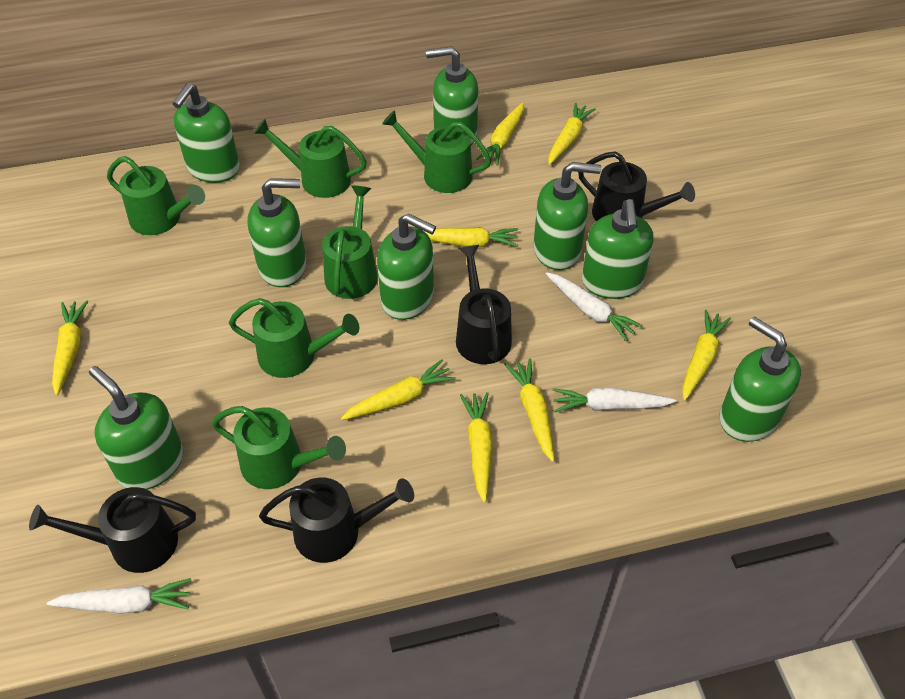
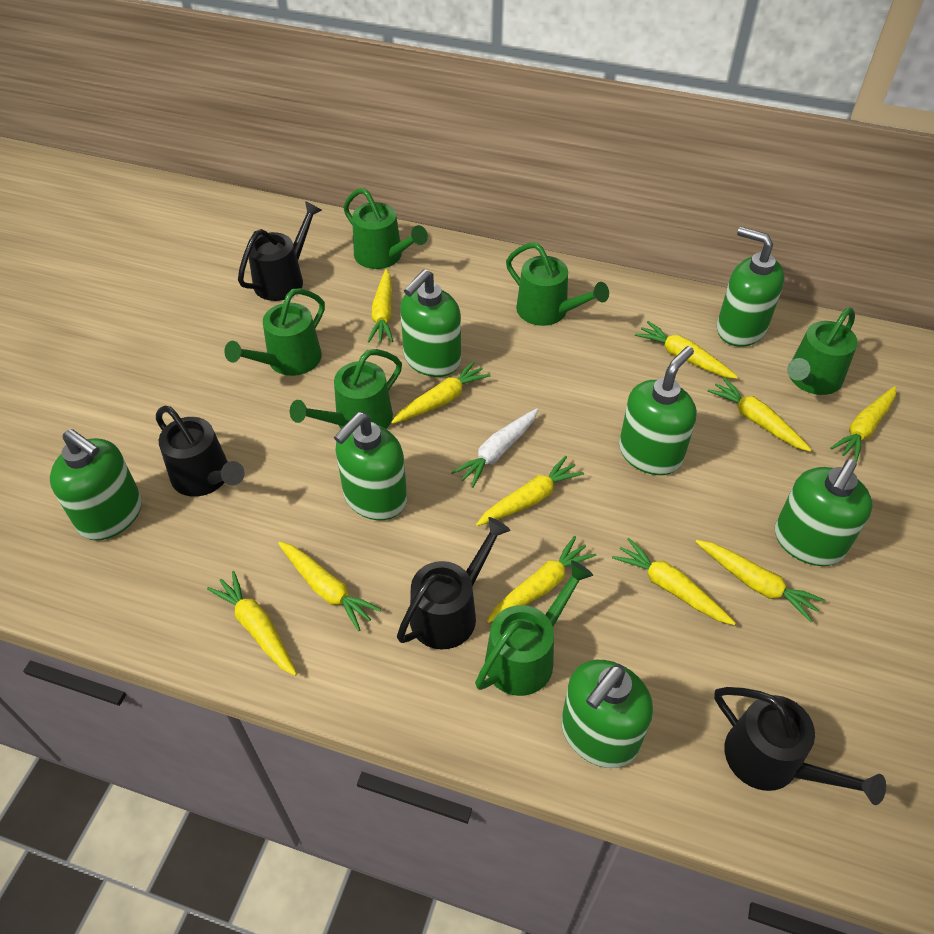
green soap dispenser: [89,366,183,490] [172,83,240,183] [247,178,307,287] [377,213,436,320] [426,46,478,145] [533,162,601,270] [582,199,653,299] [719,316,801,442] = 8 -> [50,429,142,540] [334,412,407,520] [400,269,461,377] [561,660,653,768] [619,346,697,475] [717,227,785,347] [775,459,873,566] = 7
white carrot: [47,578,191,613] [546,272,643,341] [553,388,676,412] = 3 -> [451,408,538,488] = 1
yellow carrot: [52,301,88,396] [341,359,456,420] [424,227,518,247] [460,392,493,503] [477,103,524,166] [504,358,554,462] [549,102,596,165] [682,310,731,401] = 8 -> [207,571,297,676] [278,541,381,631] [368,269,393,342] [391,361,491,424] [476,456,584,526] [487,536,596,623] [612,538,736,625] [635,321,738,379] [696,540,825,622] [708,378,812,452] [830,386,896,462] = 11

